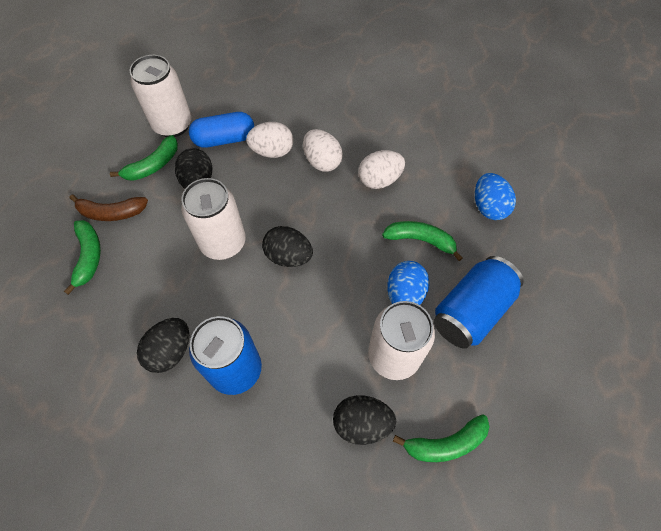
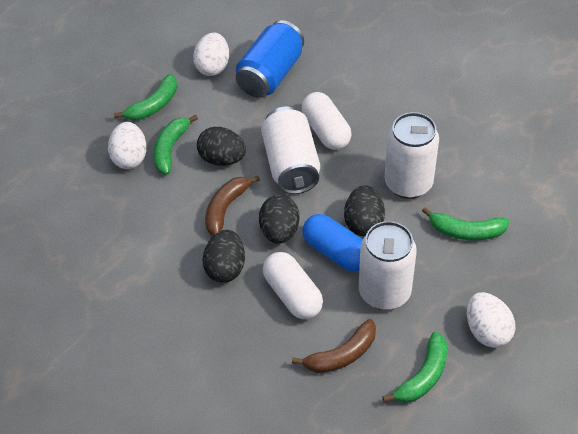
blue can: [189,316,262,395] [434,256,524,349] = 2 -> [236,20,304,97] = 1
blue egg: [387,261,430,305] [475,173,516,220] = 2 -> none = 0
brown banana: [70,195,148,221] = 1 -> [205,176,260,236] [292,319,376,373] = 2
white capsule: none = 0 -> [263,252,323,319] [302,92,351,150] = 2

